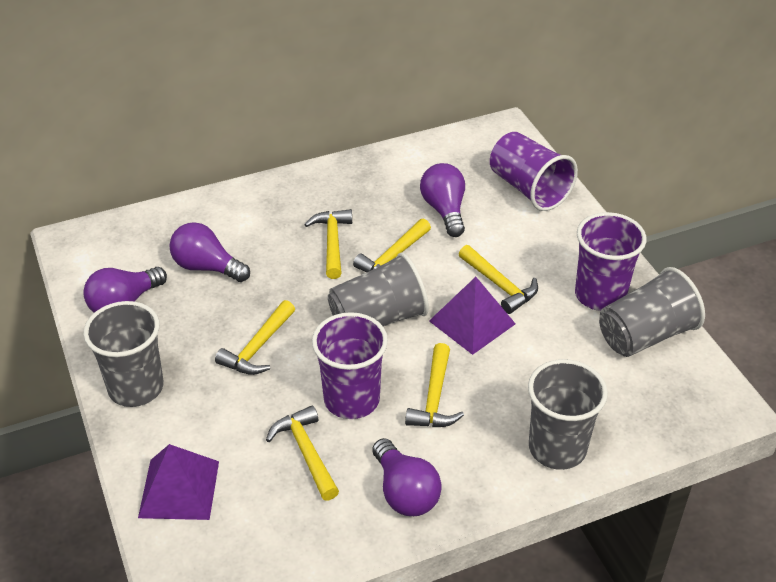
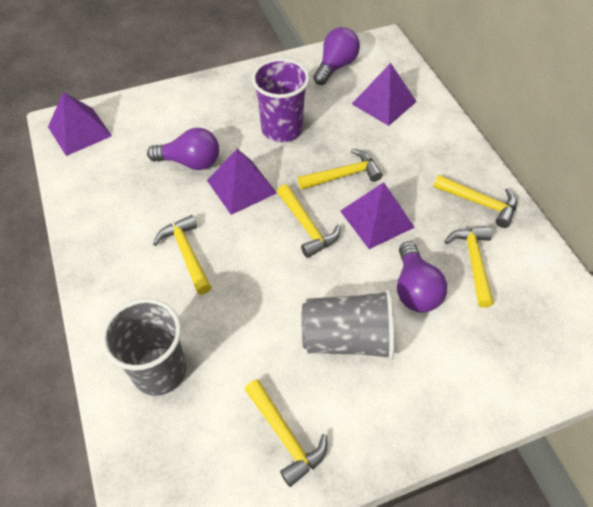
grey cup: [83,301,164,407] [328,253,429,326] [528,359,608,470] [599,267,705,357] = 4 -> [101,298,187,396] [302,289,394,360] = 2
purple cup: [312,312,388,419] [490,132,578,211] [575,212,646,311] = 3 -> [252,58,310,142] = 1
purple light bulb: [83,267,167,313] [169,222,250,282] [372,438,442,516] [420,163,465,237] = 4 -> [147,128,219,170] [313,27,360,85] [397,241,447,312] = 3
purple pyramid: [138,444,219,520] [429,277,516,355] = 2 -> [48,92,112,156] [207,149,277,215] [340,182,415,249] [352,63,417,126] = 4

